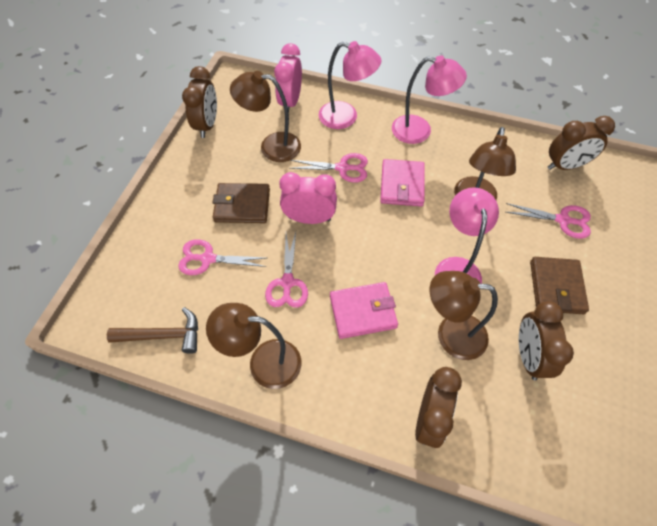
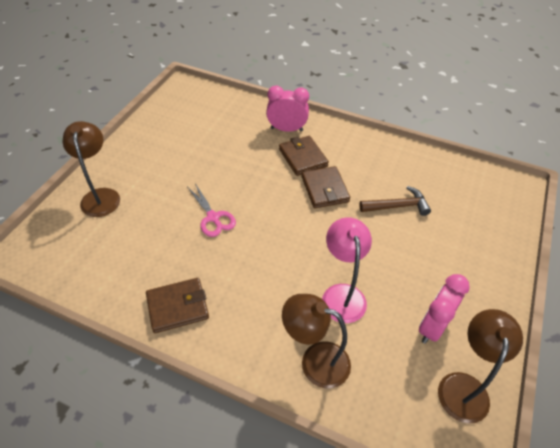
brown clock: [182,66,217,138] [415,367,462,448] [519,301,574,381] [548,116,615,170] = 4 -> none = 0
brown lamp: [206,303,301,389] [230,71,301,162] [430,271,498,360] [454,127,516,200] = 4 -> [63,121,120,217] [282,294,351,389] [438,309,523,424] = 3
brown wallet: [213,183,270,223] [530,257,589,314] = 2 -> [146,278,209,333] [279,136,329,176] [302,166,350,208] = 3
pink lamp: [319,41,381,129] [392,55,467,144] [435,187,499,284] = 3 -> [322,217,372,323] = 1
pink scissors: [178,239,267,275] [265,232,308,308] [289,153,368,183] [506,203,591,239] = 4 -> [188,183,236,237] = 1
pink wallet: [330,282,398,339] [380,159,425,206] = 2 -> none = 0

